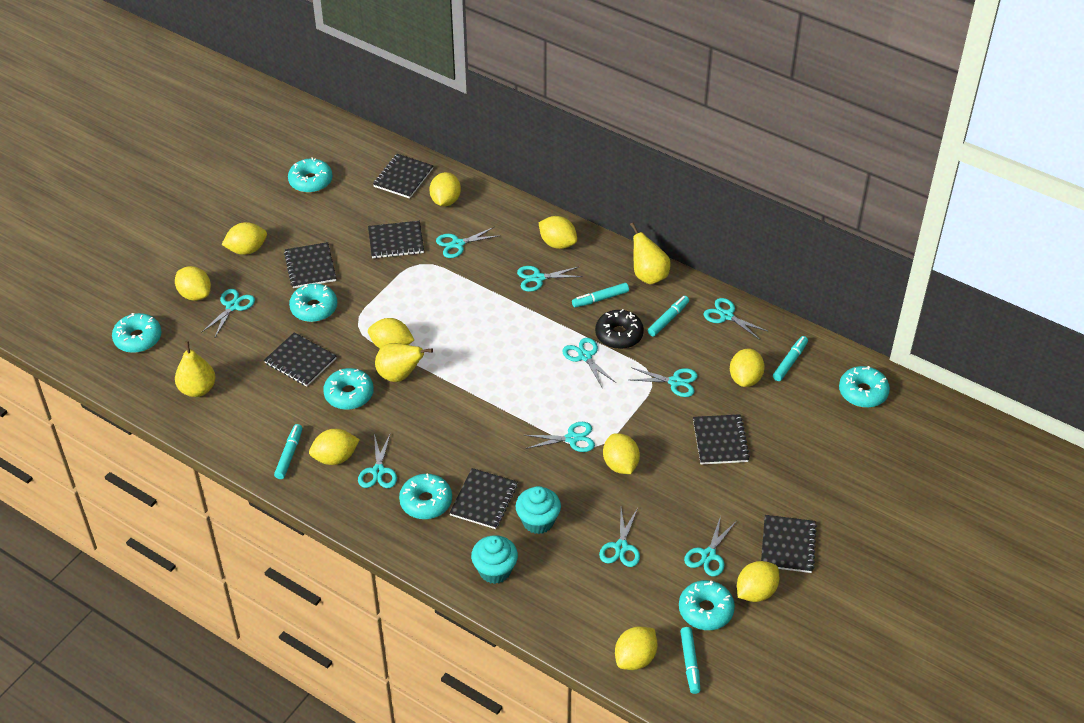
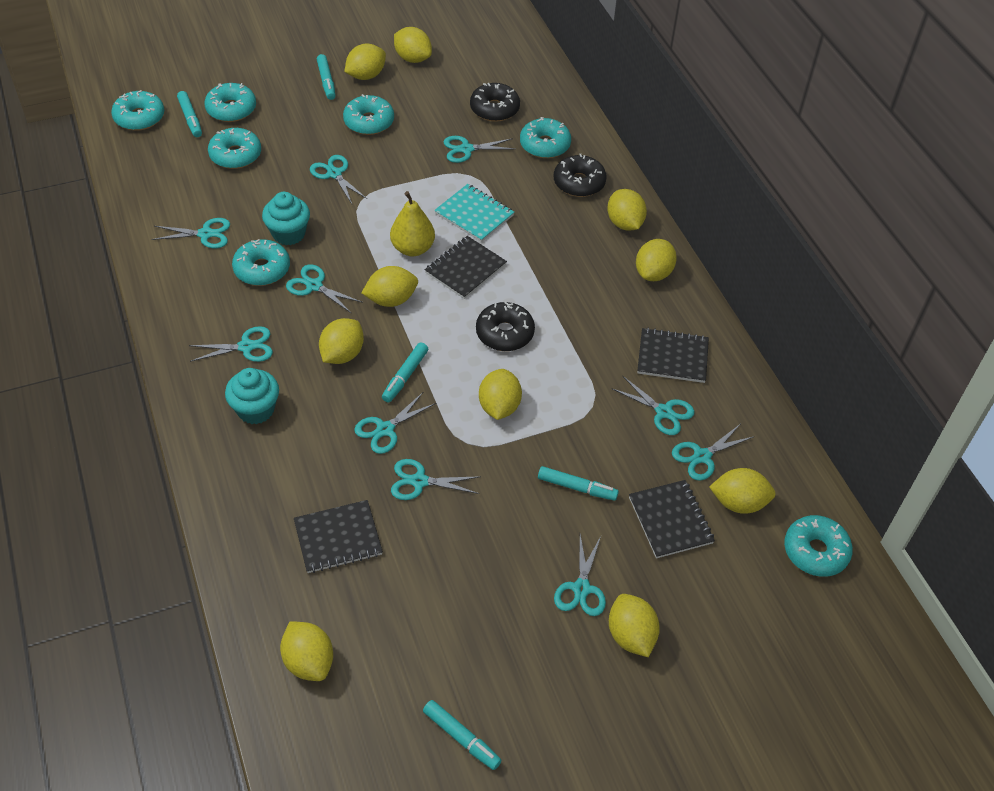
black donut: [595,309,644,349] = 1 -> [470,83,520,122] [476,302,535,351] [554,154,607,197] = 3
black notebook: [264,332,336,387] [284,242,336,288] [368,221,424,259] [373,154,433,199] [449,468,517,529] [693,414,750,464] [761,515,817,573] = 7 -> [294,500,383,573] [425,236,507,299] [629,480,715,558] [637,328,709,383] = 4
turquoise notebook: none = 0 -> [434,184,514,242] = 1
yellow pear: [175,341,216,397] [375,343,433,382] [630,223,671,285] = 3 -> [390,191,435,256] = 1

